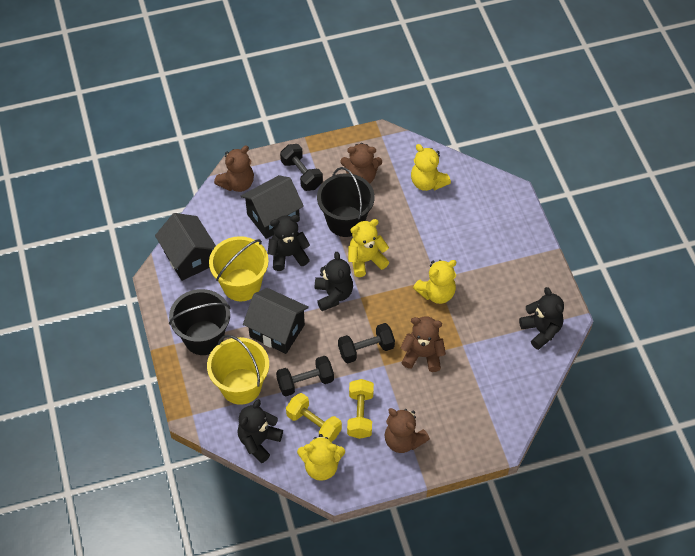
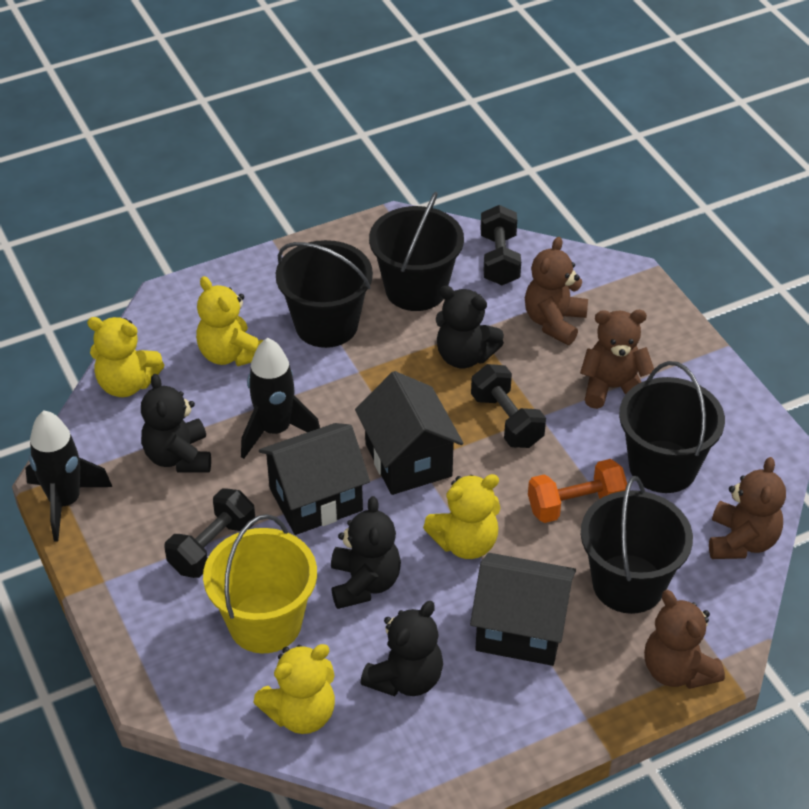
black bucket: [169,289,231,355] [317,167,375,237] = 2 -> [276,240,373,348] [369,192,464,311] [581,476,693,614] [619,361,725,493] = 4
black rocket: none = 0 -> [25,410,112,542] [241,338,320,459] = 2
orange dumbbell: none = 0 -> [528,459,627,523] = 1
yellow bucket: [207,335,269,405] [209,236,269,301] = 2 -> [203,514,317,654] = 1
yellow dumbbell: [286,393,342,442] [347,379,374,439] = 2 -> none = 0

